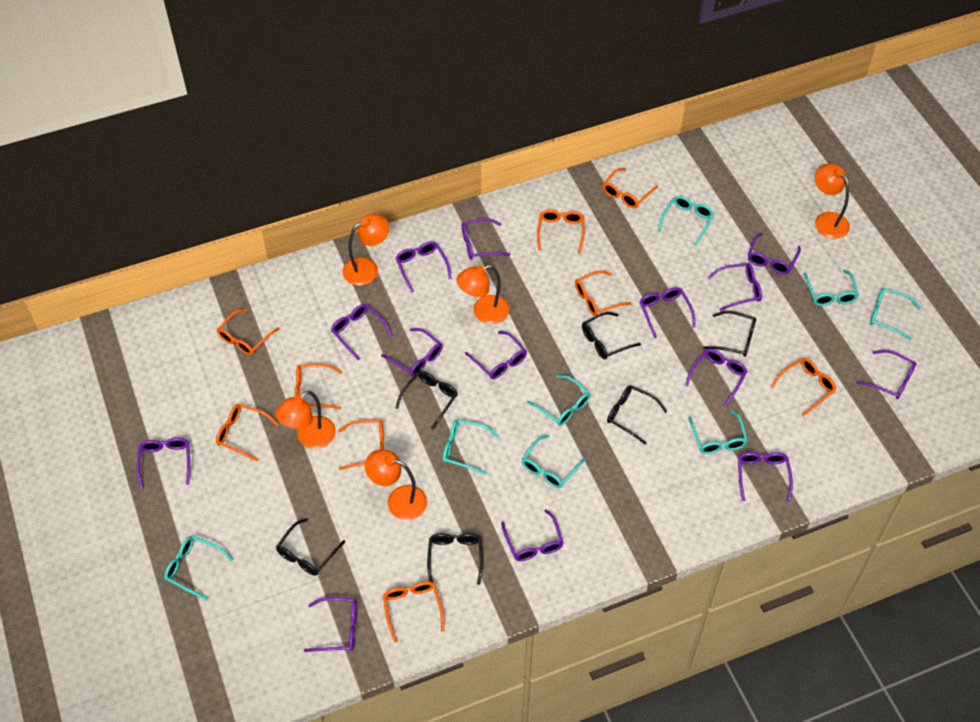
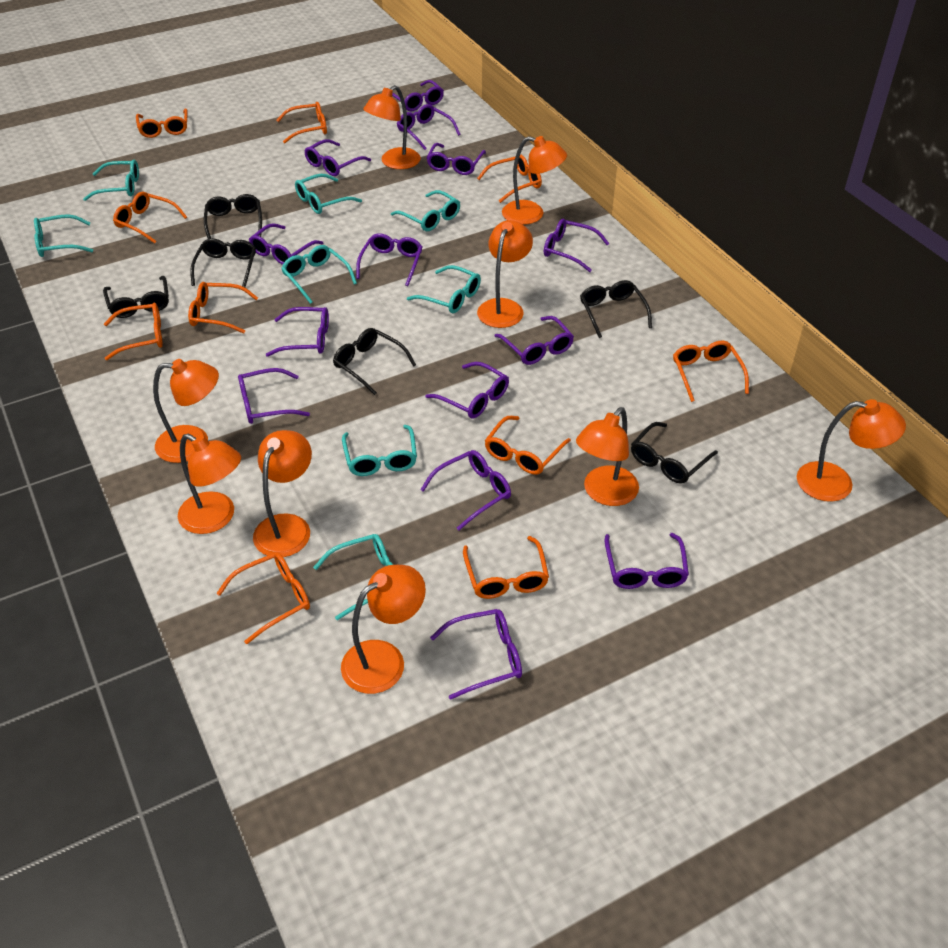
orange glasses: [216,404,279,461] [217,309,280,355] [295,364,343,409] [338,420,384,470] [383,581,444,643] [537,210,584,253] [575,270,632,316] [603,168,658,208] [771,358,836,416] = 9 -> [104,303,163,360] [113,192,187,244] [136,108,188,138] [188,282,258,334] [216,552,310,644] [276,102,327,143] [463,536,549,599] [477,154,542,203] [485,416,571,475] [673,341,749,402] = 10
orange lamp: [276,390,336,449] [343,214,389,285] [365,450,427,520] [456,265,510,324] [815,164,850,239] = 5 -> [153,359,219,463] [178,434,241,534] [253,430,312,557] [341,565,426,694] [363,85,421,169] [477,220,533,328] [502,136,567,224] [576,407,639,506] [797,399,906,502] = 9

